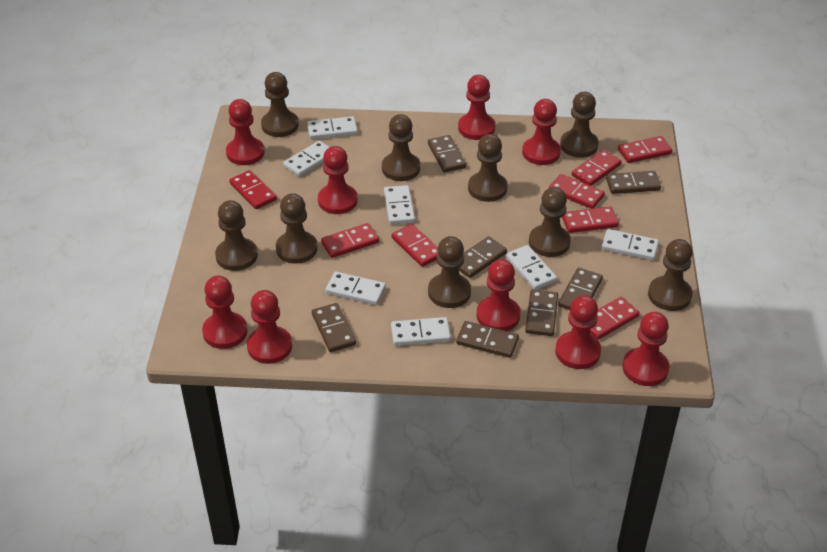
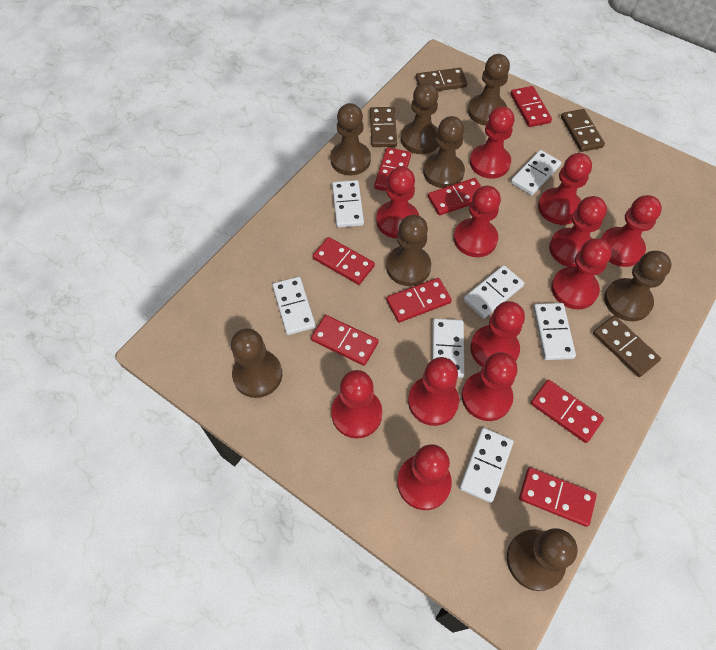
brown domino: [312,303,356,352] [428,135,466,173] [456,321,519,358] [458,236,507,278] [525,289,558,336] [558,268,603,310] [606,171,661,194] = 7 -> [370,107,397,147] [416,68,467,91] [561,109,605,152] [593,316,661,377] = 4
brown pawn: [215,200,258,271] [261,72,299,137] [276,193,318,264] [382,114,420,181] [428,236,471,308] [468,134,508,202] [529,187,571,257] [560,92,599,158] [648,239,693,311] = 9 -> [231,328,282,398] [330,103,371,175] [386,215,431,286] [401,82,438,154] [423,116,465,188] [468,54,510,126] [507,528,578,591] [604,251,672,321] = 8
red pawn: [202,276,247,349] [226,99,265,165] [247,290,292,364] [318,146,358,214] [458,75,495,140] [476,259,520,331] [522,99,561,165] [555,295,601,369] [622,312,669,386] = 9 -> [331,370,382,439] [376,167,419,238] [397,444,452,510] [408,357,459,426] [454,186,501,257] [462,352,518,421] [470,106,514,179] [470,301,525,367] [538,153,592,225] [549,196,607,267] [551,238,612,309] [600,195,662,267] = 12

